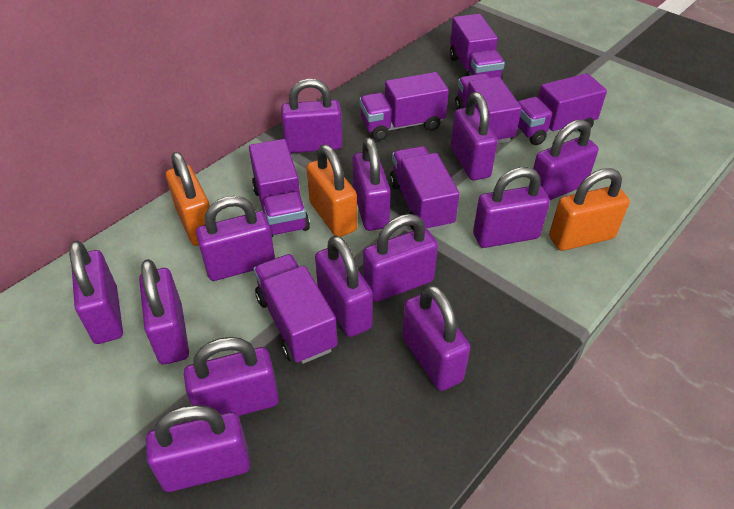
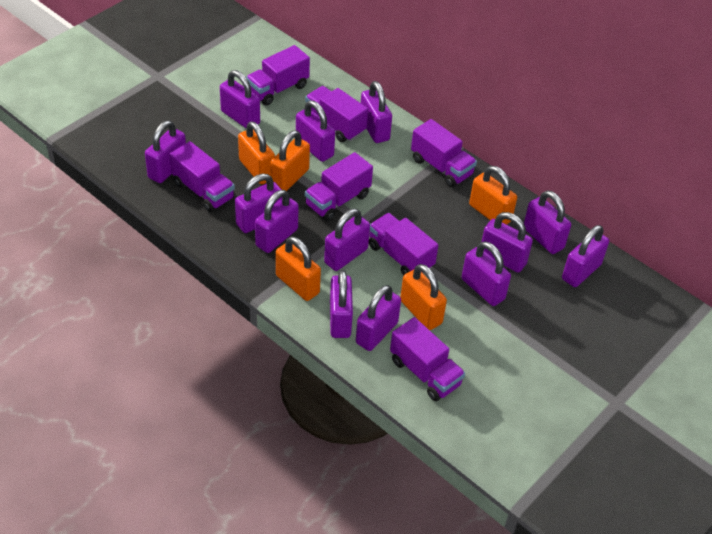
orange padlock: [166,152,210,246] [306,145,357,237] [549,168,630,251] = 3 -> [238,121,275,184] [271,130,310,191] [276,236,321,301] [400,264,447,330] [469,166,517,225] = 5

